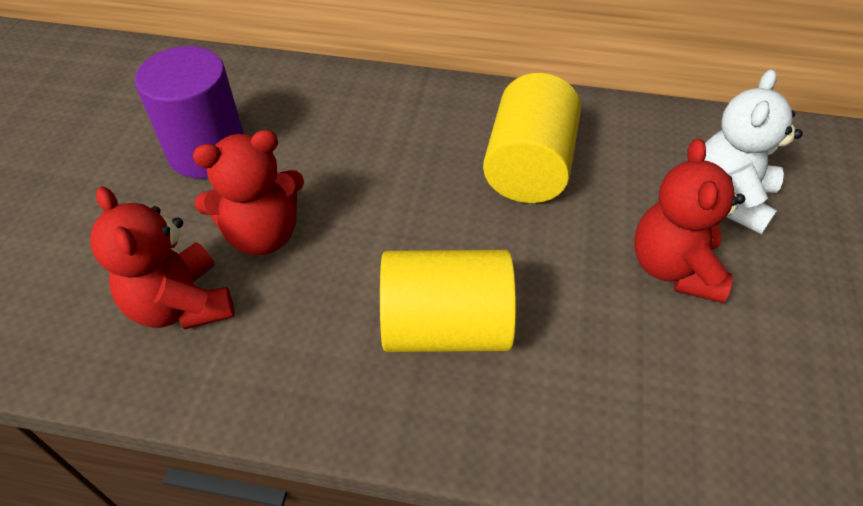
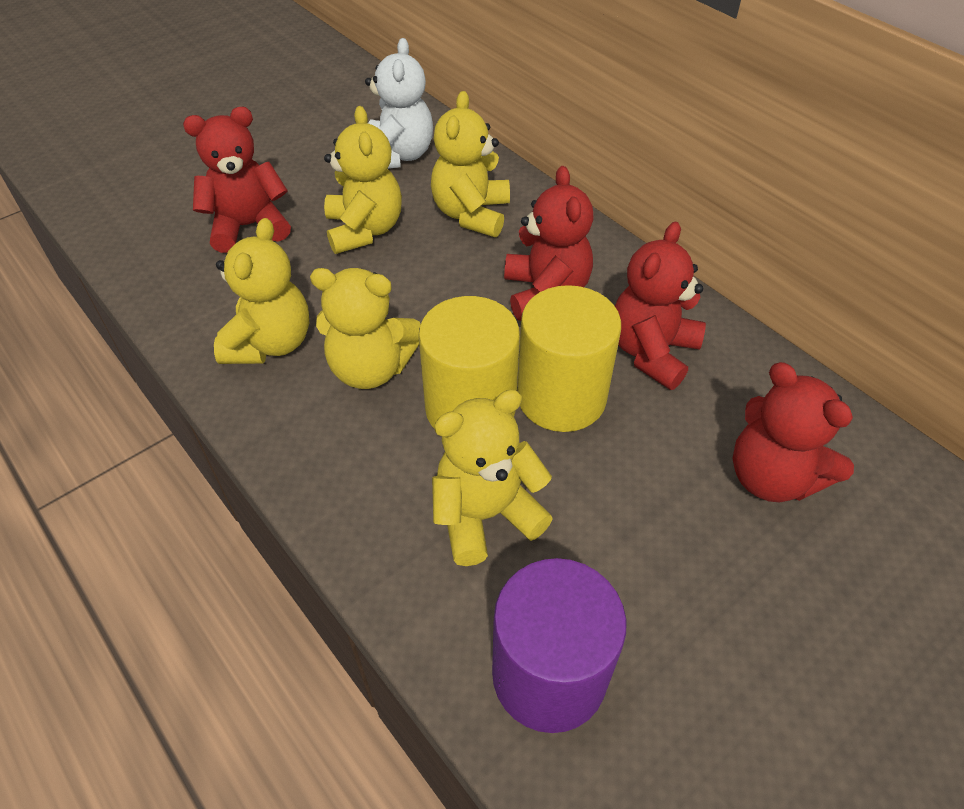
red teddy bear: [90,186,234,330] [193,130,304,255] [634,139,745,303] = 3 -> [183,107,291,253] [504,166,594,321] [615,222,706,390] [732,362,854,503] = 4
yellow teddy bear: none = 0 -> [214,218,309,364] [310,268,421,389] [324,106,402,254] [431,91,510,237] [432,390,553,566] = 5

